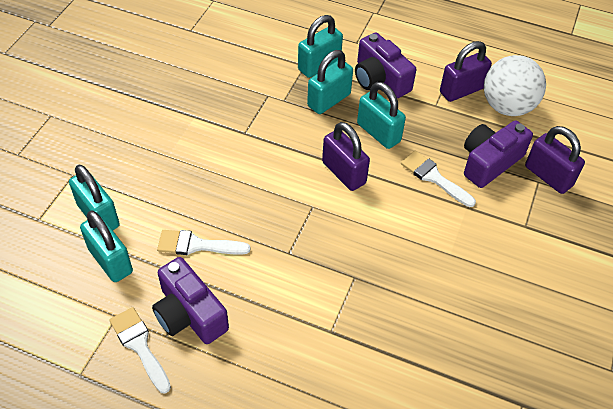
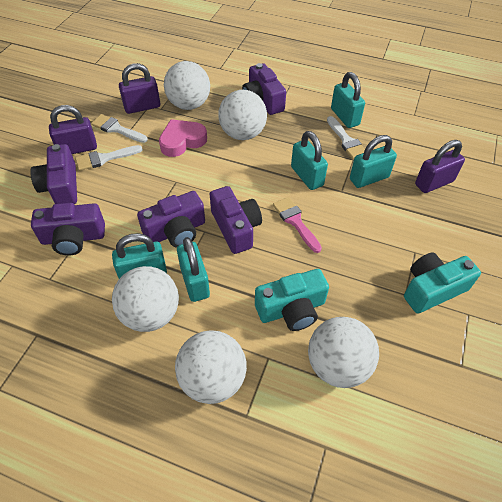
pink brush: none = 0 -> [273,197,322,253] = 1
pink heart: none = 0 -> [159,119,207,157] = 1
purple camera: [152,257,229,344] [355,32,416,98] [464,120,533,188] = 3 -> [30,144,77,204] [31,203,105,256] [137,191,205,247] [210,186,262,254] [242,63,286,115] = 5
turquoise camera: none = 0 -> [255,269,329,331] [404,252,481,314] = 2
white ball: [484,55,546,116] = 1 -> [112,266,179,332] [164,61,210,110] [175,331,247,404] [219,90,267,140] [308,317,379,388] = 5

